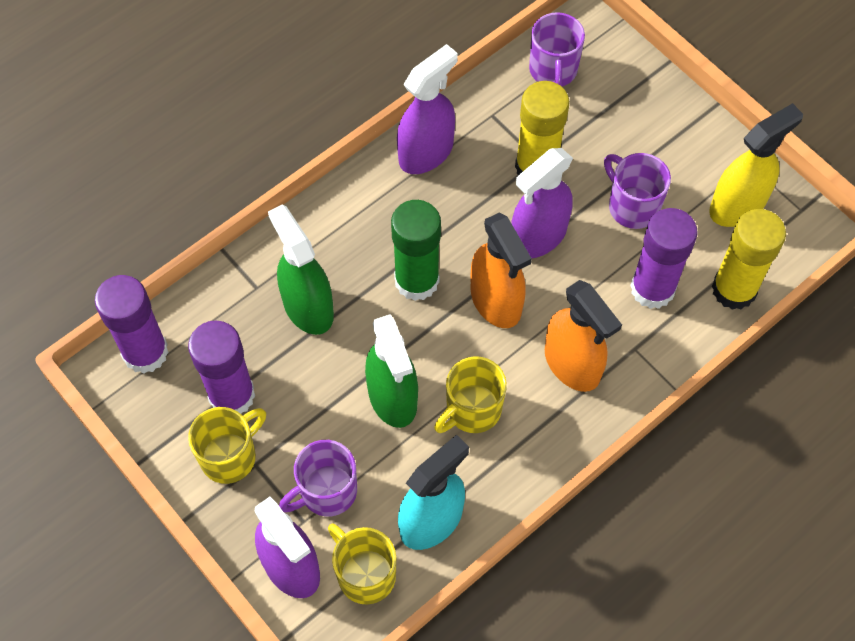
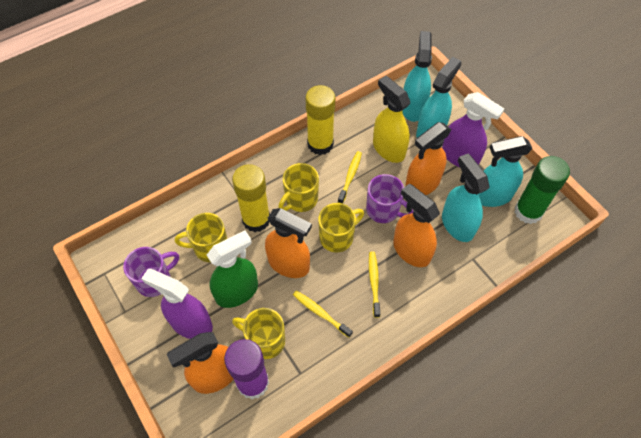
green spray bottle: [268,204,334,335] [365,314,418,428] = 2 -> [207,231,258,308] = 1
orange spray bottle: [470,212,532,328] [545,280,622,392] = 2 -> [167,332,233,394] [265,208,312,278] [393,184,440,267] [405,122,451,195] = 4
purple glue stick: [95,275,169,374] [188,320,255,414] [630,208,698,309] = 3 -> [224,339,269,399] = 1
purple mug: [279,440,357,517] [529,12,585,86] [604,153,671,229] = 3 -> [123,247,179,297] [366,174,413,223] = 2
purple spray bottle: [255,497,320,598] [397,44,458,174] [511,148,573,258] = 3 -> [141,269,213,339] [442,92,505,167] = 2
turquoise spray bottle: [398,434,469,550] = 1 -> [402,31,432,122] [416,57,462,138] [442,154,490,242] [479,136,533,207] = 4
yellow mug: [188,407,266,484] [328,523,396,604] [434,356,507,433] = 3 -> [175,213,227,262] [232,308,285,359] [278,163,319,212] [318,203,364,252] = 4
yellow toothbrush: none = 0 -> [293,290,353,338] [338,151,362,204] [369,252,380,318] = 3

